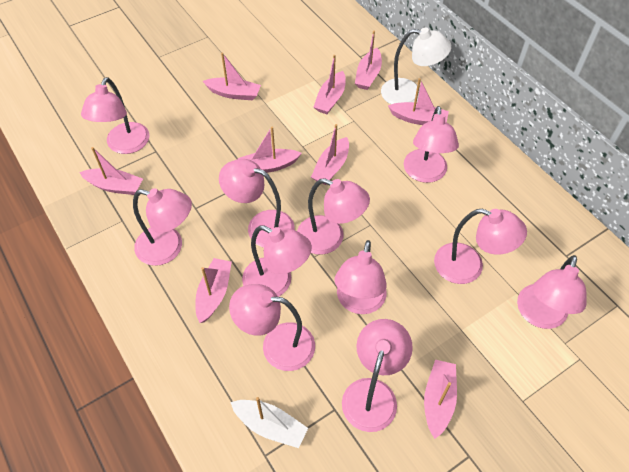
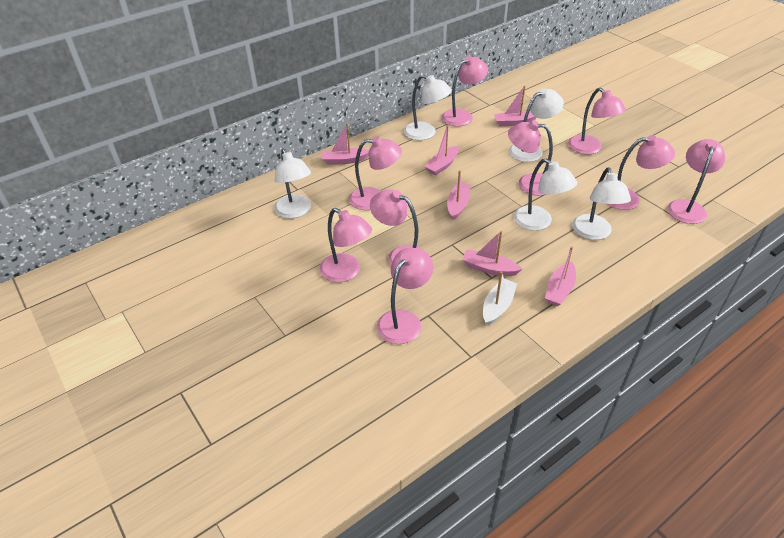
pink boat: [79,147,143,195] [195,258,232,323] [203,52,261,100] [238,127,302,173] [311,124,349,185] [314,55,346,114] [355,31,382,90] [388,78,449,125] [424,360,457,439] = 9 -> [322,123,369,165] [425,126,459,175] [447,170,471,220] [462,231,522,276] [494,86,537,126] [545,246,576,306] = 6
pink lamp: [81,77,149,154] [133,188,192,266] [219,159,295,248] [229,284,315,371] [242,225,312,297] [297,178,370,255] [334,240,387,314] [342,319,413,432] [404,106,459,183] [434,209,527,284] [517,255,587,329] = 11 -> [319,208,372,282] [349,136,402,210] [370,189,424,265] [377,248,434,344] [442,56,488,126] [508,120,553,196] [568,88,626,154] [608,135,675,210] [667,139,725,224] = 9
white lamp: [381,28,452,104] = 1 -> [274,148,311,219] [404,75,452,140] [509,88,564,162] [513,159,577,231] [572,167,631,240] = 5

